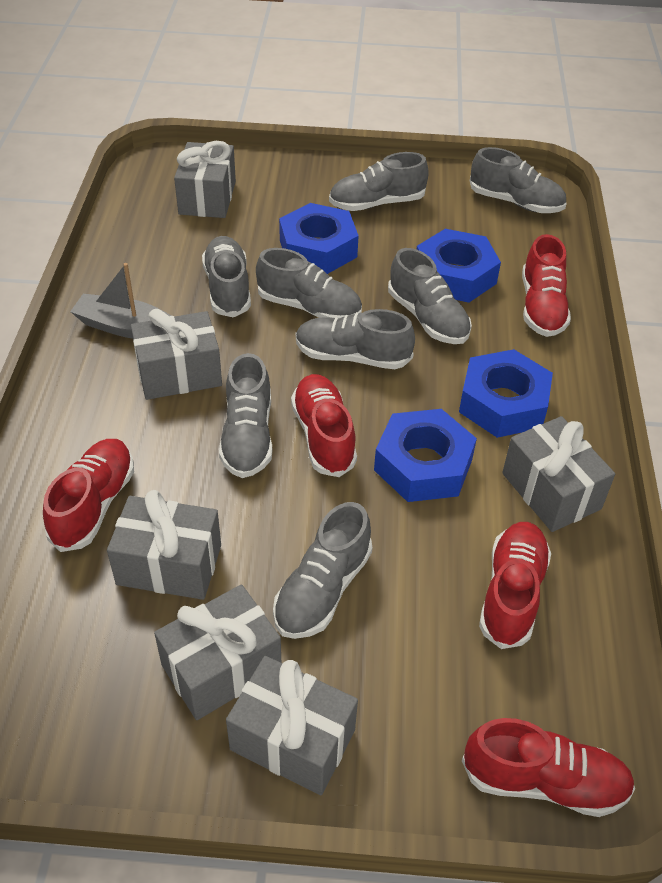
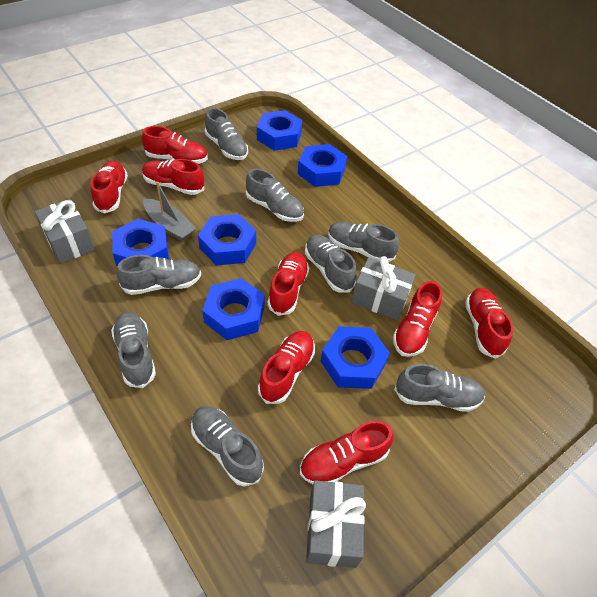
blue nut: [279,203,359,274] [374,409,477,502] [416,229,501,303] [459,349,553,438] = 4 -> [112,219,169,267] [198,214,256,265] [202,278,265,340] [257,110,303,151] [298,144,347,187] [321,326,390,389] = 6
grey gift: [107,490,221,600] [131,309,222,400] [154,584,281,720] [174,141,236,218] [226,656,358,795] [502,416,615,532] = 6 -> [34,199,95,264] [306,480,366,568] [351,256,416,321] = 3
red shoe: [43,439,134,552] [291,374,357,477] [462,718,635,817] [479,522,551,649] [522,234,571,337] = 5 -> [91,161,128,214] [142,126,208,164] [142,159,204,195] [258,331,315,404] [267,252,309,316] [300,420,394,484] [393,281,442,357] [465,288,513,359] = 8

